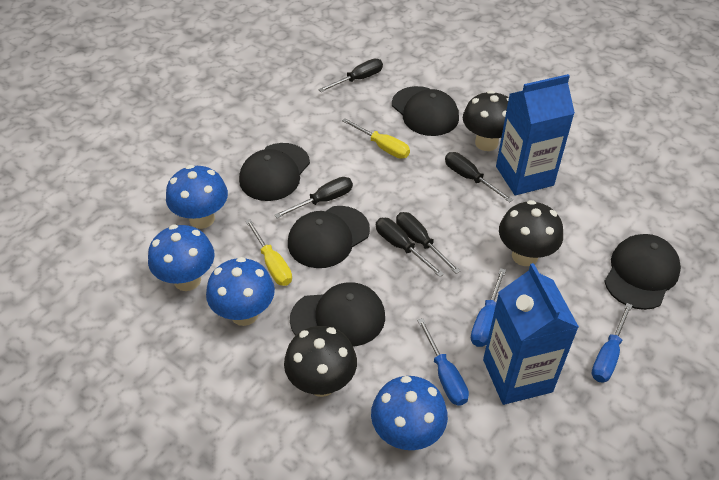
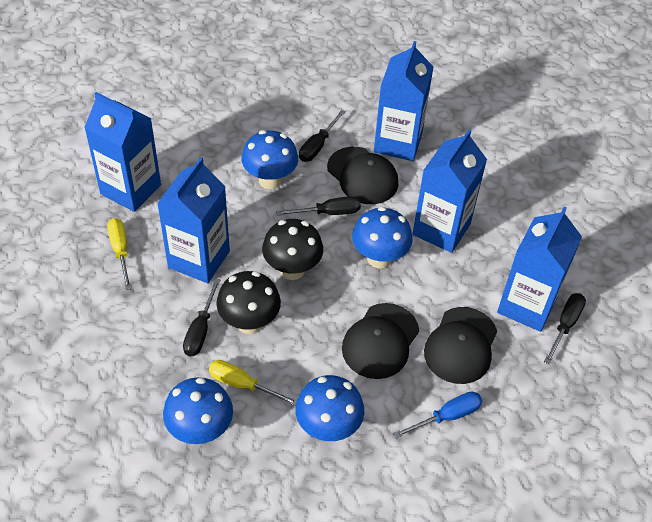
black cap: [239,143,310,201] [288,206,370,268] [290,282,385,347] [392,86,459,136] [604,234,681,310] = 5 -> [327,147,398,204] [342,303,419,379] [424,307,497,384] = 3
black mushroom: [284,326,357,397] [463,90,509,151] [499,200,563,266] = 3 -> [216,271,281,334] [262,219,323,280] = 2
black screwdriver: [274,177,353,218] [318,59,383,92] [376,218,444,277] [396,212,460,274] [445,152,513,202] = 5 -> [183,278,221,356] [276,196,361,215] [299,110,346,162] [544,293,586,364] = 4
blue carton: [483,263,579,405] [496,74,575,196] = 2 -> [84,92,161,212] [157,157,230,283] [374,41,433,161] [413,129,487,253] [497,207,582,332] = 5
blue screwdriver: [417,318,469,406] [471,268,506,347] [591,303,632,383] = 3 -> [393,392,482,438] = 1

